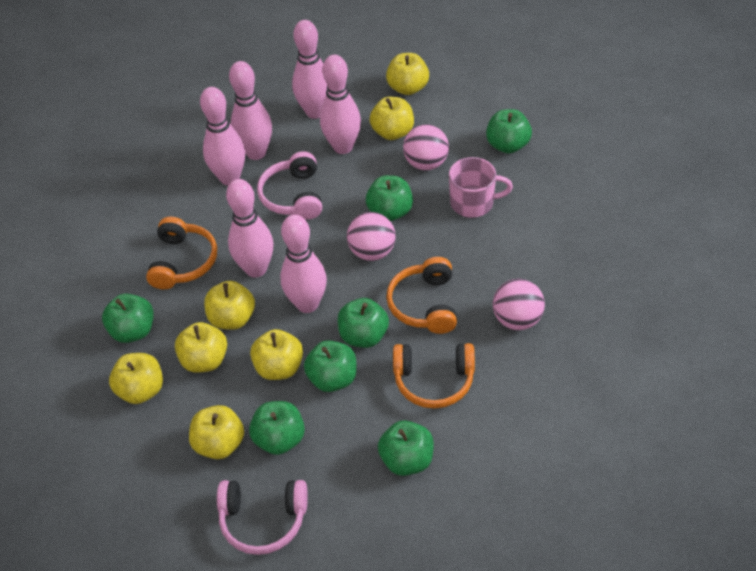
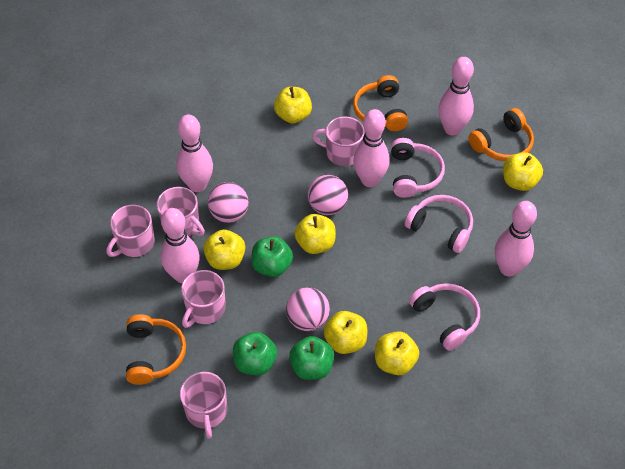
green apple: [102,294,154,343] [249,401,305,455] [304,340,356,392] [338,298,389,348] [366,175,413,221] [378,420,434,476] [486,109,532,154] = 7 -> [233,332,277,375] [251,236,293,277] [289,336,334,380] = 3
pink bowling pin: [200,87,245,186] [226,179,273,278] [229,61,272,160] [280,214,327,313] [292,20,327,119] [320,55,361,154] = 6 -> [161,208,200,283] [177,115,213,192] [353,109,390,187] [438,57,474,135] [495,201,537,276] = 5
pink headphones: [217,480,308,555] [257,151,322,220] = 2 -> [391,138,445,198] [405,195,473,253] [409,283,480,350] = 3
pink mug: [449,157,513,218] = 1 -> [106,205,155,257] [157,187,205,236] [180,372,227,439] [181,270,226,328] [312,116,365,166] = 5
yellow apple: [109,353,163,404] [175,322,227,373] [189,405,244,459] [204,281,255,330] [250,329,303,380] [370,97,414,140] [386,53,429,95] = 7 -> [203,229,245,270] [274,87,312,123] [295,214,336,254] [324,311,367,354] [375,331,419,375] [503,152,543,191] = 6

